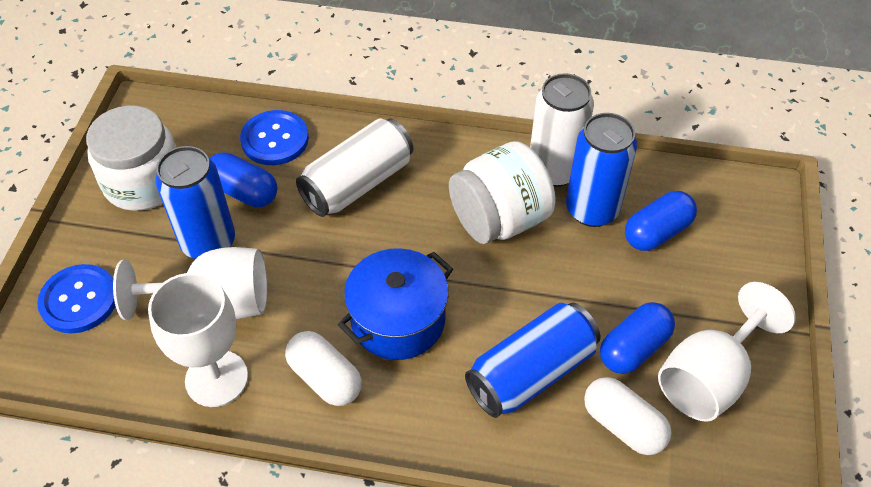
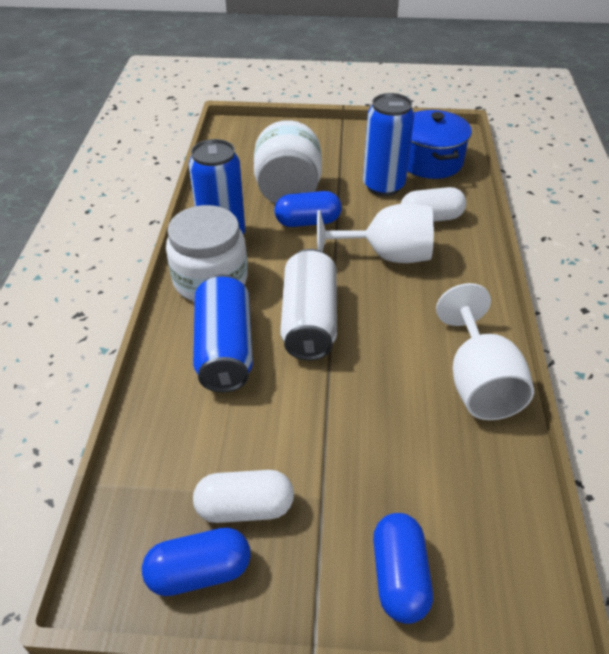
blue button: [37,264,115,334] [240,110,309,165] = 2 -> none = 0
white can: [296,119,413,217] [530,73,594,187] = 2 -> [280,249,337,360] = 1
white goblet: [113,247,267,320] [148,273,248,407] [658,282,796,422] = 3 -> [317,204,434,263] [436,283,534,420] = 2

